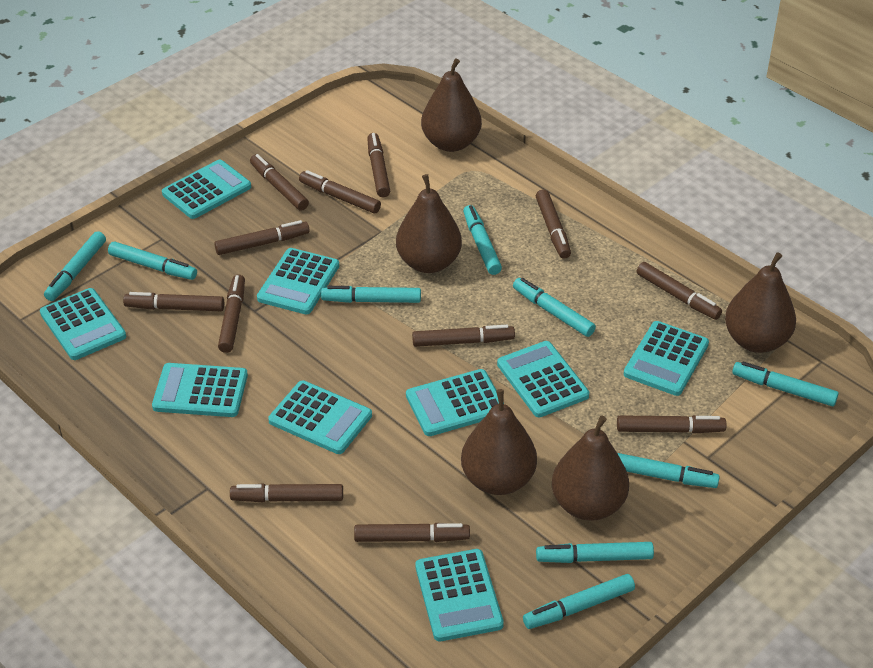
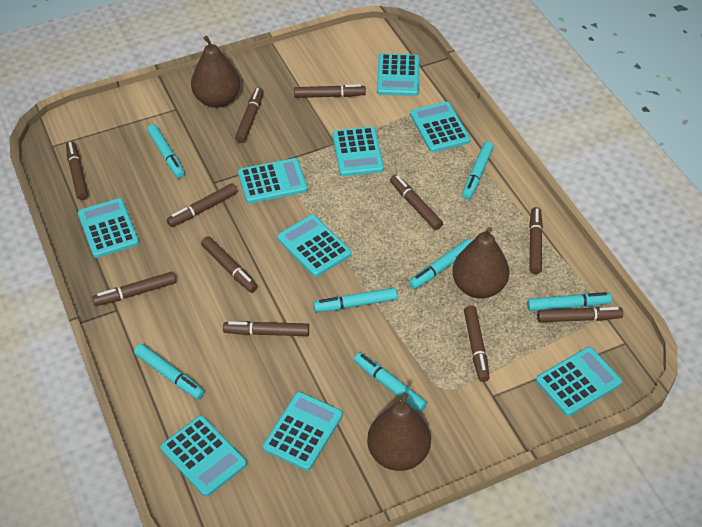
brown marker: [123,292,224,311] [214,220,310,255] [218,274,245,353] [230,483,343,503] [250,154,309,211] [299,170,381,213] [354,523,470,542] [367,133,390,197] [412,325,515,347] [536,189,571,259] [617,415,727,434] [637,262,722,320] = 12 -> [66,141,88,200] [92,272,176,306] [167,183,238,227] [201,236,258,293] [223,321,309,336] [235,87,264,143] [294,84,366,98] [390,175,443,230] [464,305,490,382] [529,207,543,274] [537,307,623,322] = 11
brown pear: [396,174,462,273] [421,58,482,152] [461,389,537,495] [552,416,629,521] [725,252,796,353] = 5 -> [191,36,240,108] [367,392,431,471] [452,227,509,299] = 3
turquoise marker: [44,231,106,301] [108,241,197,280] [321,286,421,303] [463,205,502,275] [513,278,596,337] [523,574,635,629] [536,542,654,563] [617,453,720,488] [732,362,839,406] = 9 -> [134,344,204,399] [147,124,185,178] [313,288,397,312] [354,352,427,412] [409,239,472,289] [462,141,494,199] [527,292,612,311] = 7

